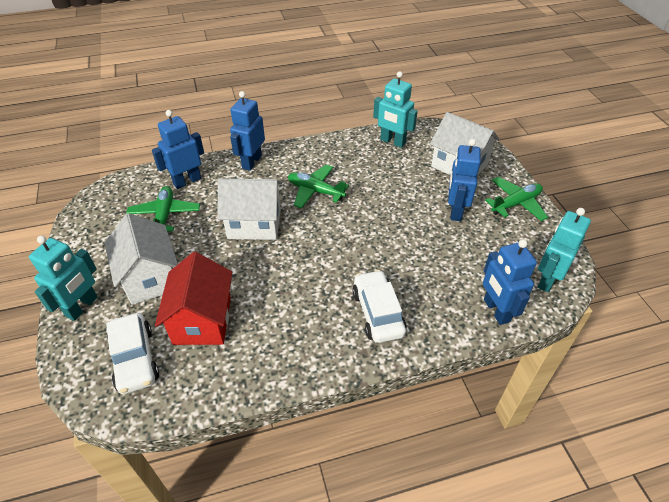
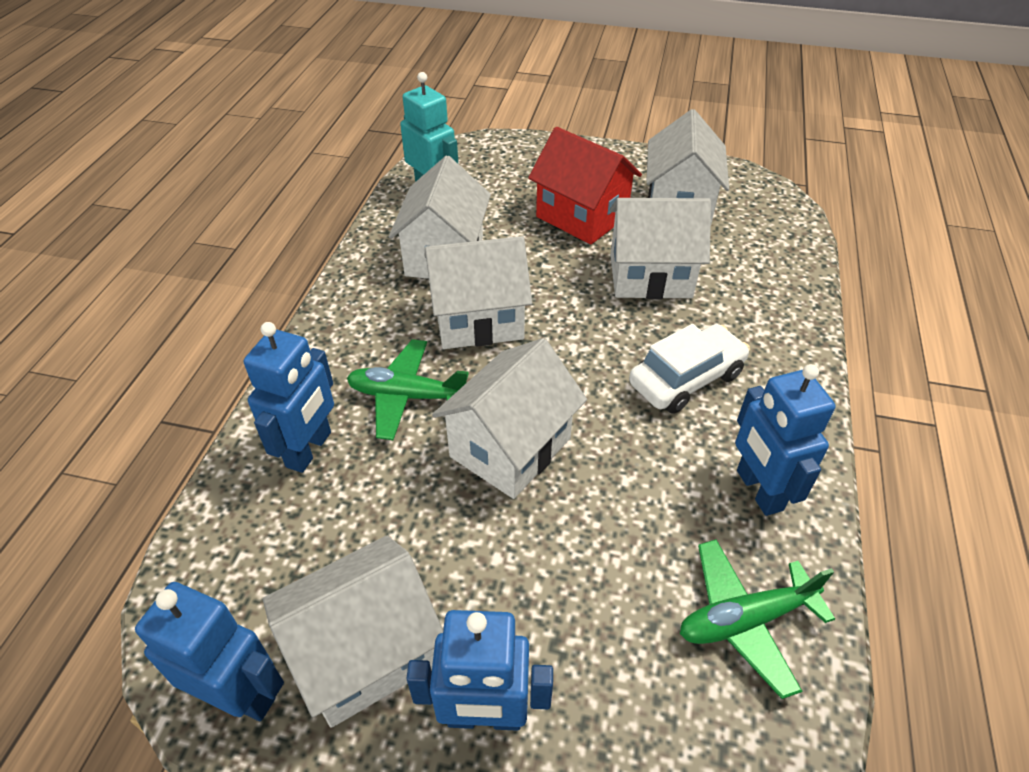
green plane: [126,186,200,232] [288,165,349,209] [485,177,548,221] = 3 -> [347,339,469,440] [680,540,835,699] = 2
turquoise robot: [29,236,98,321] [373,71,418,148] [538,208,591,292] = 3 -> [400,72,458,182] = 1
white car: [106,313,159,394] [352,270,406,343] = 2 -> [629,324,750,414] = 1
white house: [105,213,178,305] [218,178,282,240] [430,112,499,176] = 3 -> [263,536,443,728] [389,156,491,279] [425,236,532,349] [432,338,587,499] [610,198,711,299] [646,109,729,224] = 6

